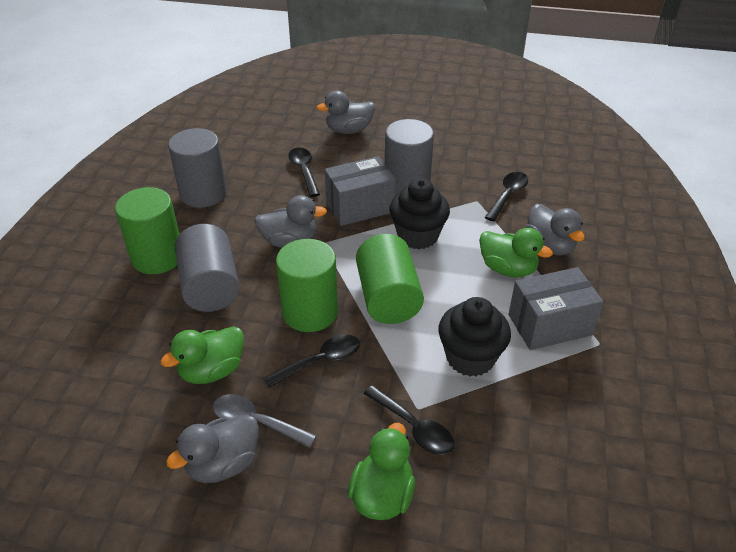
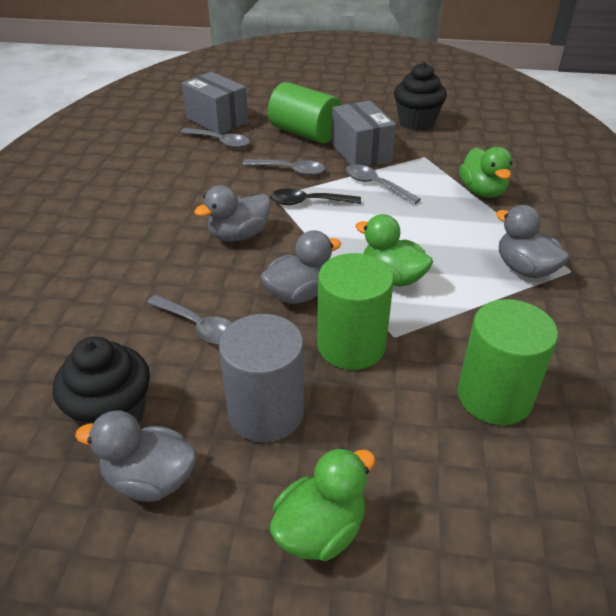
black spoon: [263,334,360,388] [288,147,320,197] [363,385,454,455] [485,172,528,221] = 4 -> [270,188,361,205] = 1
grey cylinder: [168,128,227,208] [175,224,240,312] [385,119,434,195] = 3 -> [219,314,304,442] = 1
grey spoon: [213,394,317,447] = 1 -> [147,295,232,345] [180,128,250,148] [242,159,325,176] [346,164,421,204] = 4

